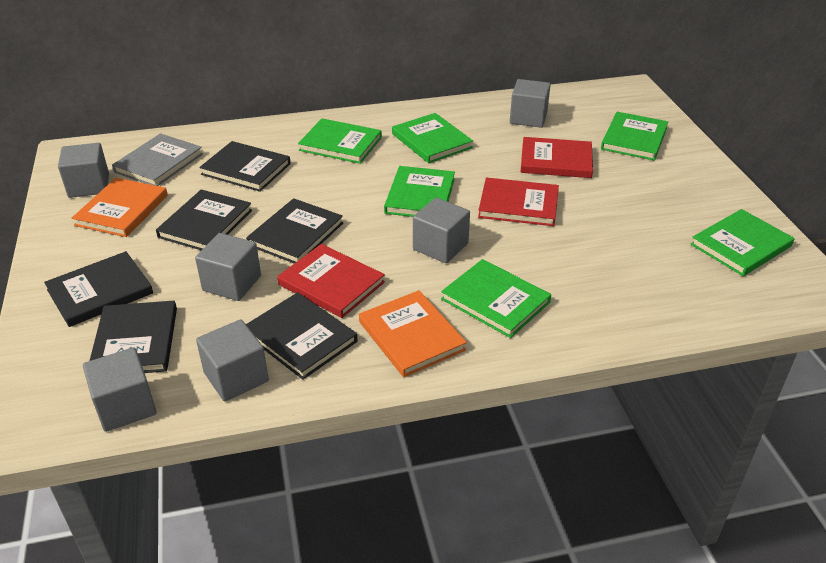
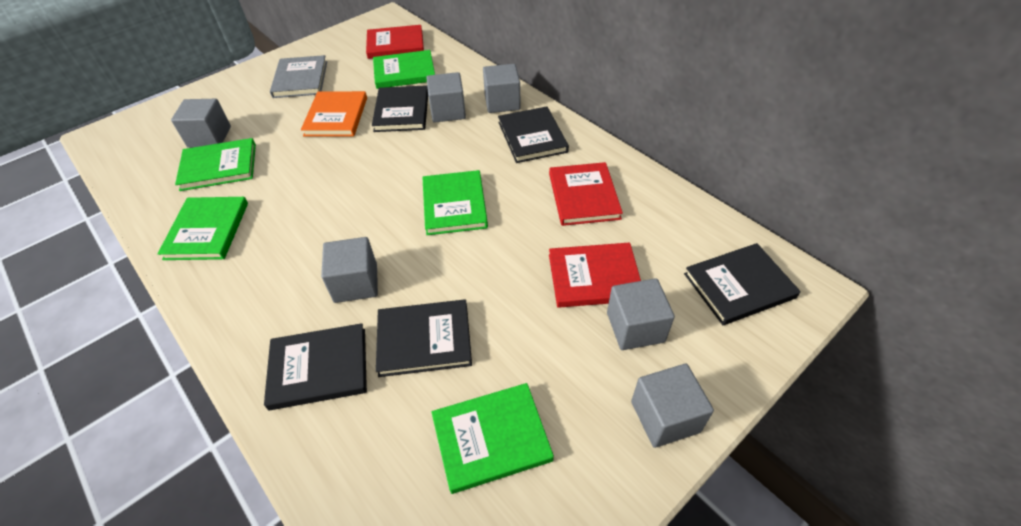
black book: [44,251,153,327] [90,301,177,373] [156,189,252,250] [199,141,291,192] [246,198,343,264] [246,292,357,380] = 6 -> [264,323,367,410] [372,85,428,132] [376,300,472,377] [498,107,569,163] [684,243,801,325] = 5
green book: [298,118,382,164] [384,166,455,217] [392,113,473,163] [441,259,551,338] [601,112,668,161] [691,209,795,276] = 6 -> [157,197,248,260] [175,138,256,191] [373,50,435,89] [422,170,488,235] [431,383,554,494] = 5
orange book: [72,178,168,237] [359,290,467,377] = 2 -> [301,91,367,137] = 1

